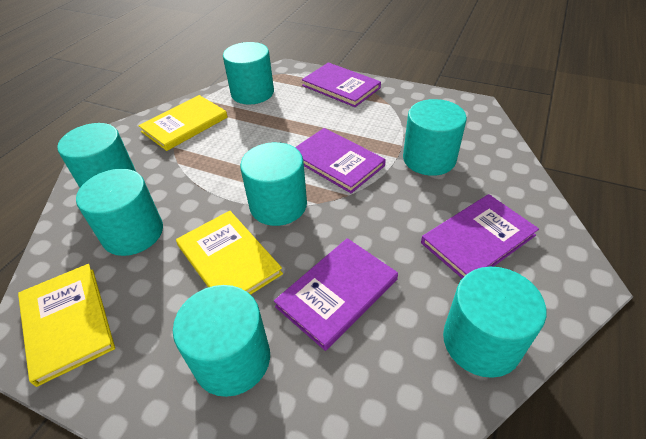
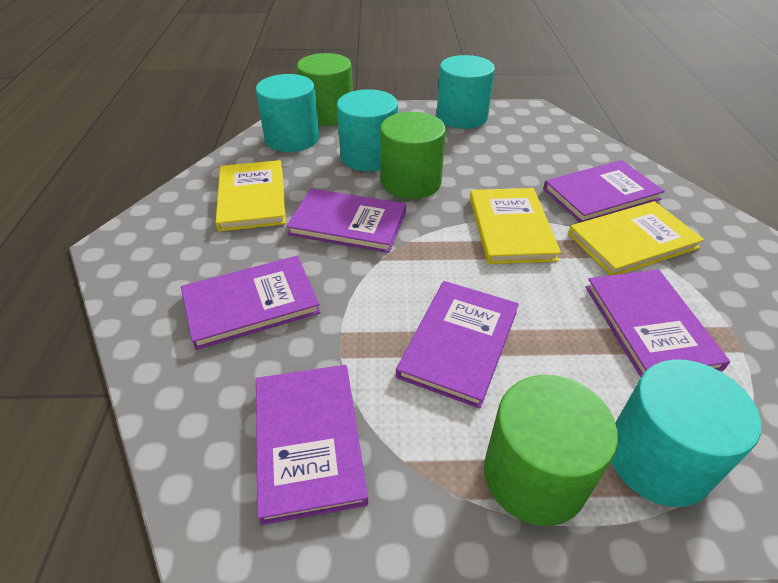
green cylinder: none = 0 -> [297,53,353,126] [380,112,446,199] [484,375,618,526] = 3
purple book: [274,238,398,351] [295,128,386,193] [302,62,381,107] [421,194,539,278] = 4 -> [181,256,321,350] [256,365,368,525] [286,188,406,253] [396,281,519,408] [543,160,665,222] [586,269,730,377] = 6
turquoise cylinder: [57,123,136,188] [76,169,163,256] [173,285,270,397] [223,42,274,105] [240,142,307,226] [403,99,467,176] [443,267,546,378] = 7 -> [256,74,319,152] [337,89,398,171] [437,55,495,129] [611,359,761,507] = 4

